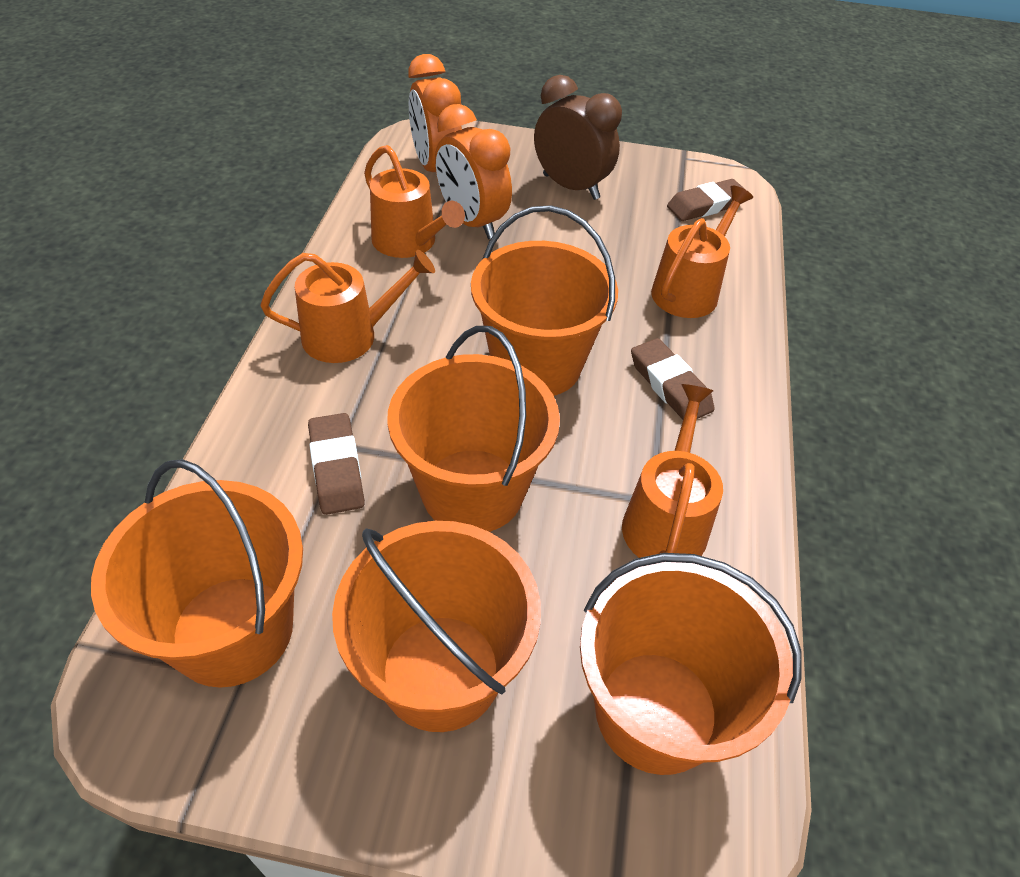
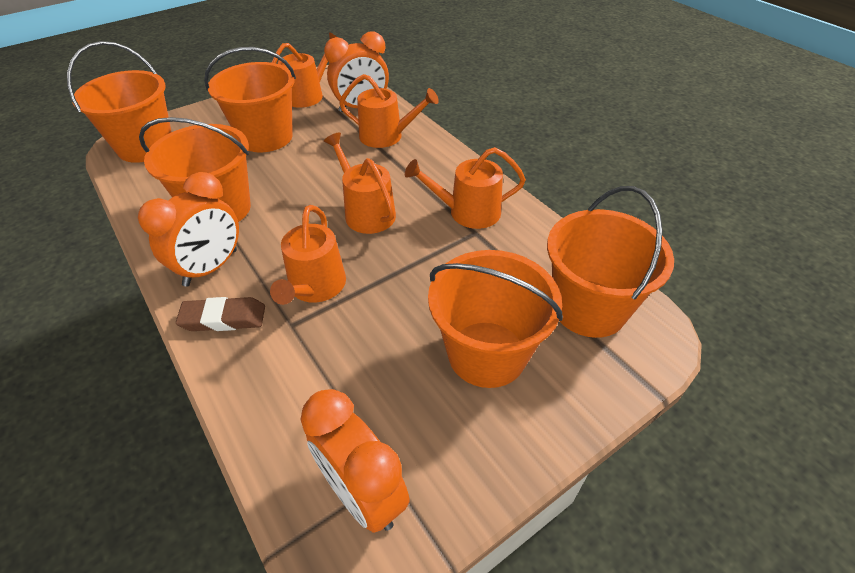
brown clock: [534,75,622,200] = 1 -> none = 0
brown eraser: [308,413,365,515] [631,338,714,420] [667,179,746,221] = 3 -> [176,297,265,331] = 1
orange clock: [408,54,462,172] [435,104,512,239] = 2 -> [138,172,239,287] [301,389,410,533] [324,31,389,112] = 3
orange watering can: [260,250,435,363] [364,145,465,258] [622,384,723,558] [651,186,753,318] = 4 -> [270,205,346,305] [272,32,337,108] [324,133,396,234] [339,74,439,148] [405,147,526,229] = 5

